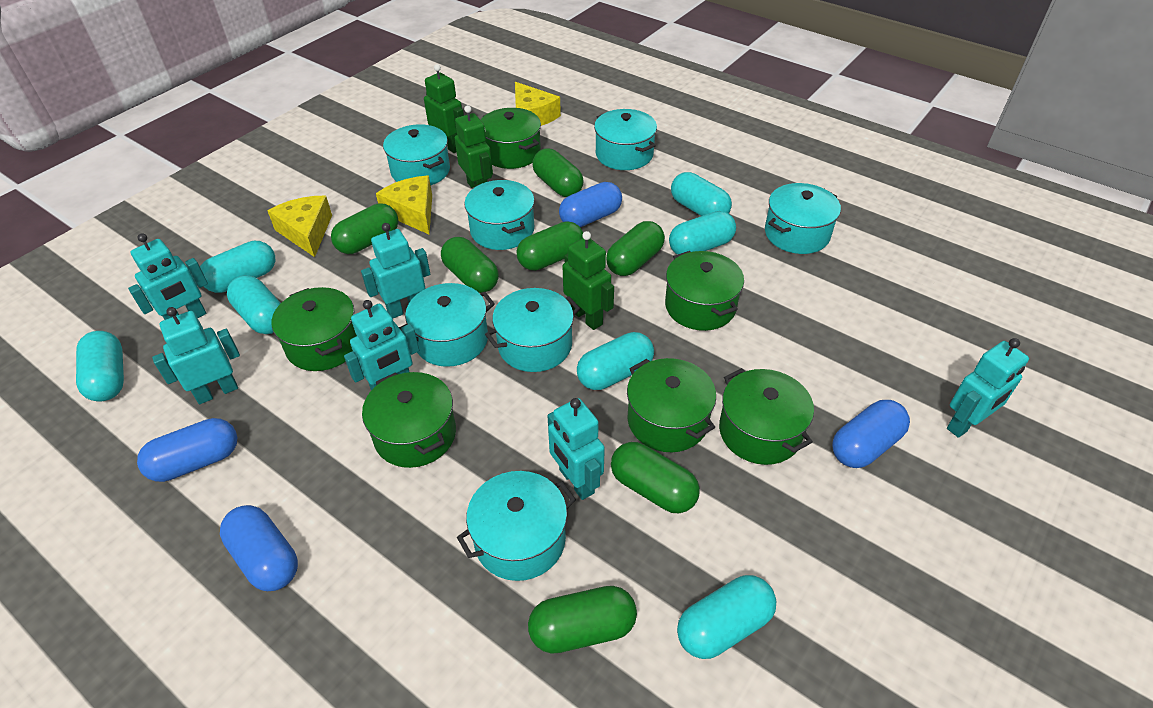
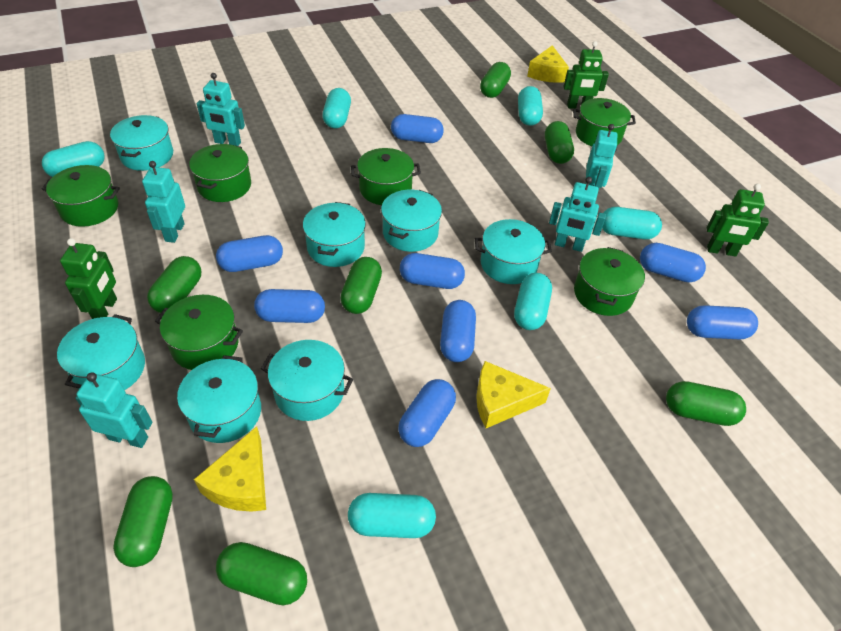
blue capsule: [137,418,237,482] [220,505,298,591] [559,182,622,227] [832,400,910,468] = 4 -> [216,235,283,272] [254,289,325,323] [391,114,444,143] [398,379,456,447] [400,253,465,289] [440,300,476,362] [640,243,706,282] [687,305,758,339] = 8
turquoise capsule: [76,331,124,401] [200,241,275,293] [227,275,281,334] [577,332,654,390] [669,211,736,255] [671,172,732,216] [677,575,776,659] = 7 -> [42,141,105,177] [323,88,351,129] [348,493,436,538] [514,273,552,330] [518,86,543,126] [602,207,662,239] = 6
turquoise robot: [128,233,208,320] [152,307,240,404] [344,300,419,391] [361,223,430,318] [547,398,605,500] [947,338,1029,438] = 6 -> [76,372,153,448] [142,161,185,243] [197,73,245,146] [549,177,606,252] [586,124,617,189] = 5

